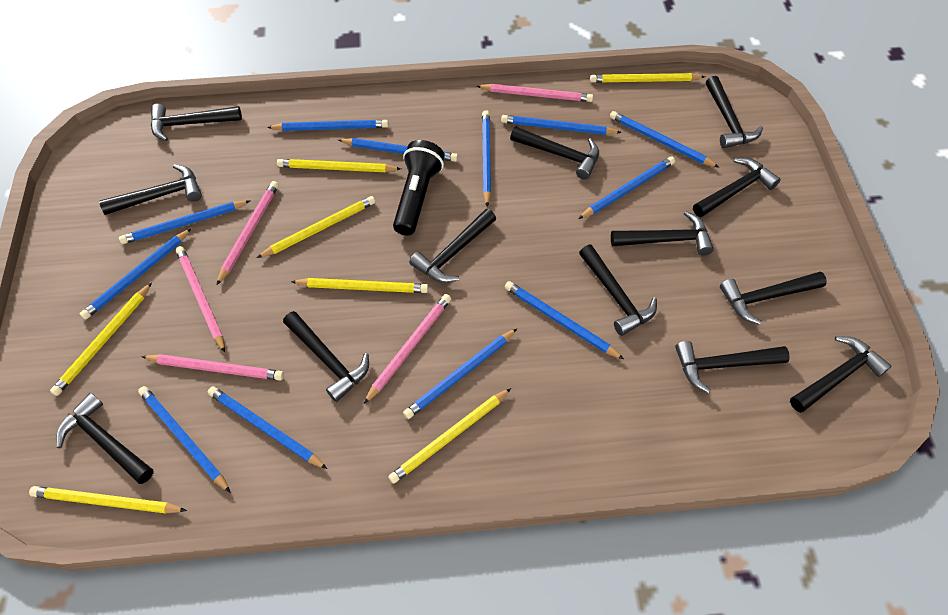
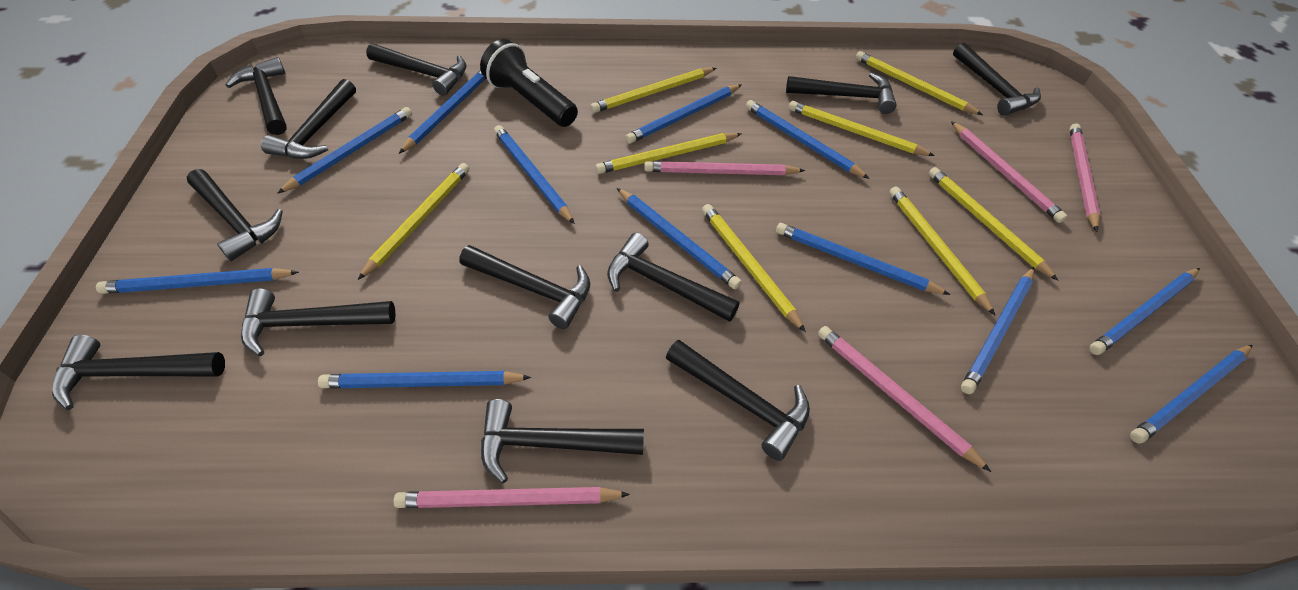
black hammer: [56,393,154,484] [99,164,202,215] [151,104,242,141] [283,311,369,402] [409,209,496,283] [510,127,599,180] [579,245,657,336] [611,211,714,255] [675,341,790,393] [693,158,781,218] [706,76,763,148] [720,272,827,325] [790,336,892,413] = 13 -> [52,335,225,410] [187,169,283,261] [225,57,287,135] [241,289,395,356] [261,79,356,159] [366,43,466,95] [460,245,590,329] [481,399,644,483] [607,233,740,322] [666,340,810,461] [786,73,897,114] [953,43,1041,116] = 12
yellow pencil: [29,486,187,514] [50,282,152,396] [257,196,375,258] [277,159,401,172] [291,278,428,293] [388,388,511,484] [590,73,705,83] = 7 -> [358,163,469,280] [590,68,716,113] [595,133,741,174] [702,204,806,332] [789,101,935,156] [856,51,983,115] [889,187,996,316] [929,167,1059,281] = 8

